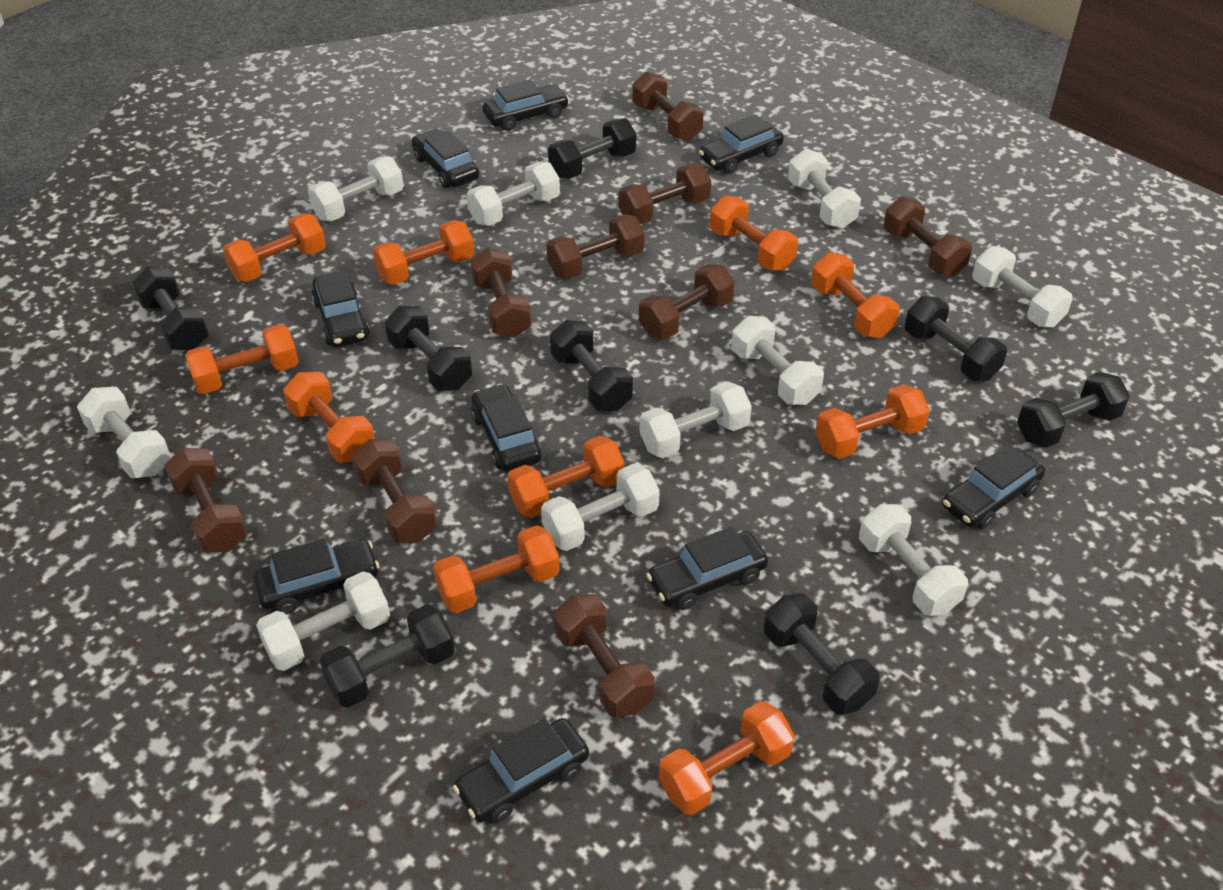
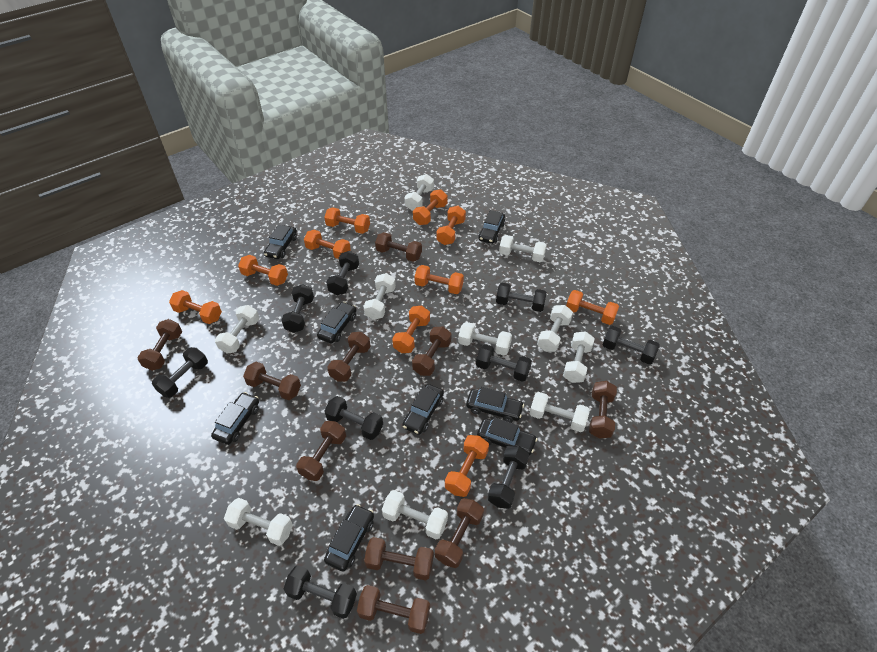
black car: [253,539,380,614] [312,270,370,347] [412,129,479,188] [453,718,589,823] [471,384,541,472] [483,79,569,131] [646,526,768,610] [699,114,784,174] [942,444,1045,529] = 9 -> [211,392,259,445] [264,225,297,259] [317,302,356,344] [324,504,374,572] [402,384,444,435] [466,387,524,423] [477,417,537,455] [478,210,505,244] = 8
black dumbbell: [132,267,209,350] [319,604,455,707] [385,306,472,391] [548,118,636,179] [550,320,633,411] [764,593,880,715] [905,296,1007,381] [1017,372,1130,448] = 8 -> [152,347,208,398] [281,284,314,333] [284,565,357,619] [324,396,383,440] [326,251,359,295] [476,344,532,382] [488,445,529,509] [496,283,547,312] [603,326,660,364] = 9
brown dumbbell: [164,448,247,553] [352,439,437,543] [470,247,532,338] [547,214,645,279] [554,594,655,717] [618,163,711,224] [632,71,703,141] [639,264,735,339] [884,196,972,277] = 9 -> [137,319,182,371] [243,362,301,400] [296,421,346,481] [327,332,371,382] [357,585,430,634] [364,537,434,580] [375,232,422,262] [412,327,451,376] [435,498,484,568] [589,381,617,439] = 10

